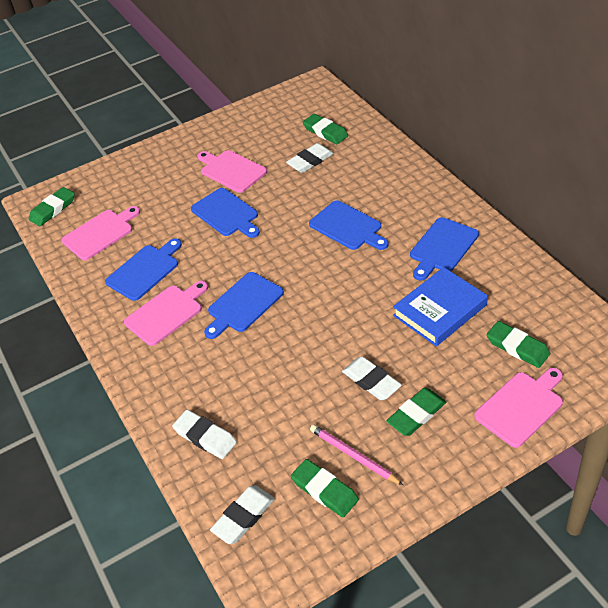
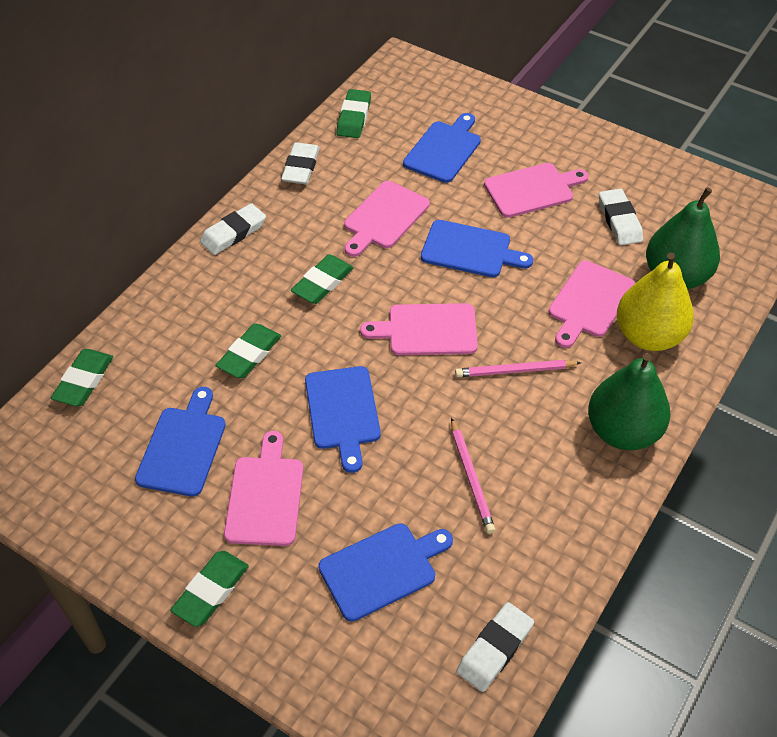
blue book: [393,267,488,346] = 1 -> none = 0
green pear: none = 0 -> [588,353,670,450] [646,187,720,289] = 2
pink cutting board: [62,206,140,260] [124,281,208,346] [197,150,267,193] [474,368,563,448] = 4 -> [224,431,303,546] [344,181,430,257] [360,303,478,355] [484,163,589,218] [549,260,635,348] = 5
pink pencil: [310,425,403,485] = 1 -> [451,418,495,534] [455,360,581,377] = 2
yellow pear: none = 0 -> [617,252,694,351] = 1

